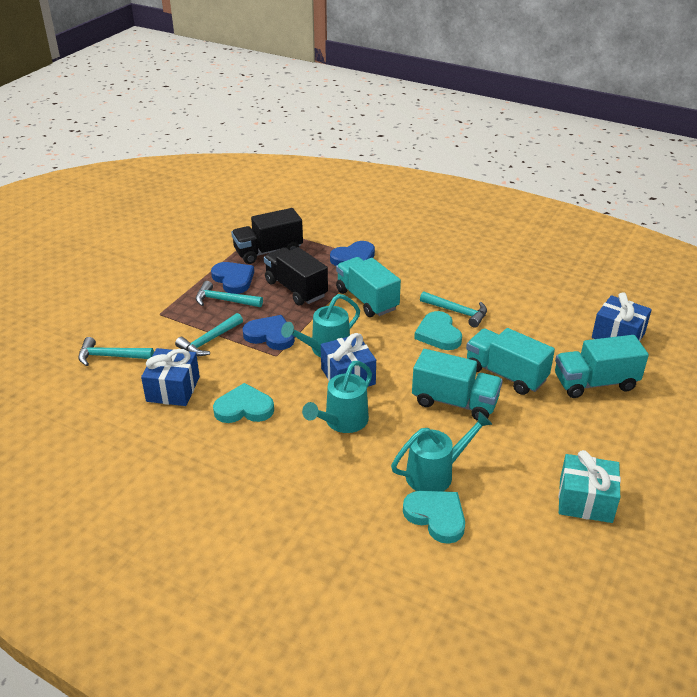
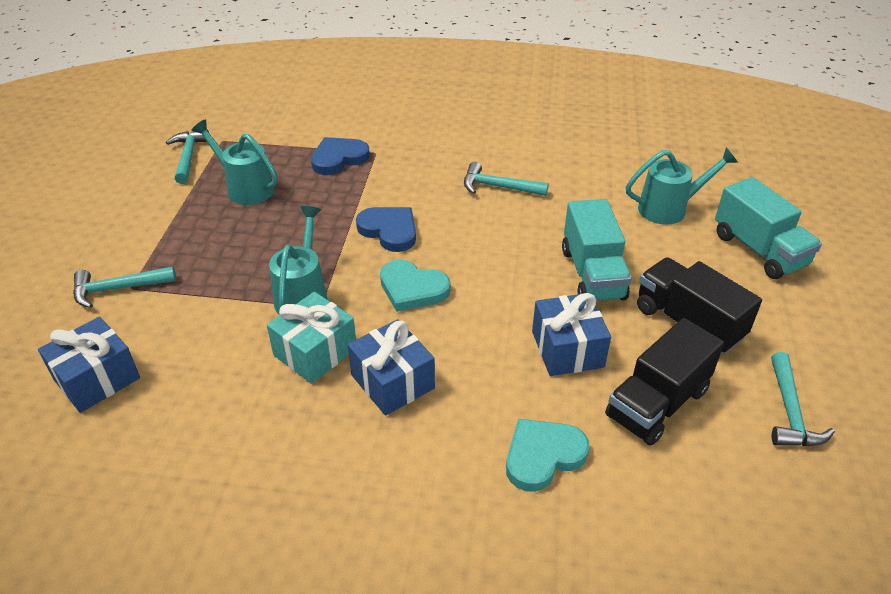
blue heart: [211,262,254,294] [243,315,295,350] [330,241,375,266] = 3 -> [311,137,370,175] [356,207,416,252] = 2
turquoise heart: [213,383,274,423] [403,491,465,544] [414,311,462,350] = 3 -> [380,260,451,312] [506,419,590,492] = 2
turquoise truck: [336,257,401,317] [412,349,503,421] [466,328,555,395] [555,335,649,398] = 4 -> [562,199,632,301] [715,177,822,279] = 2

